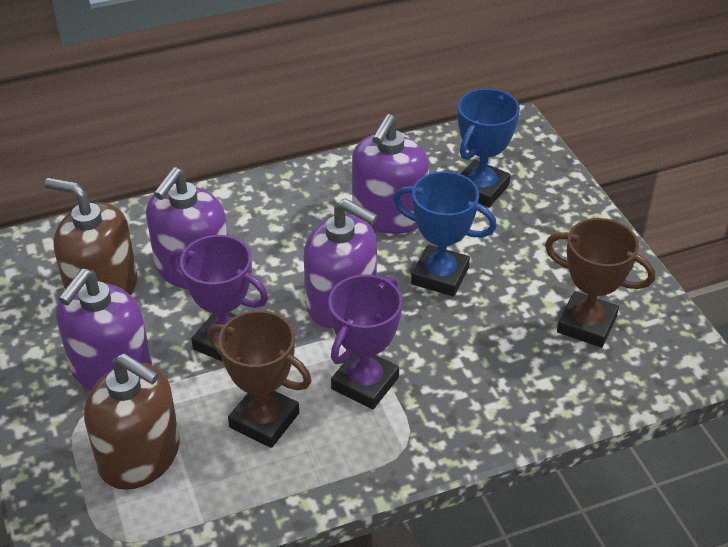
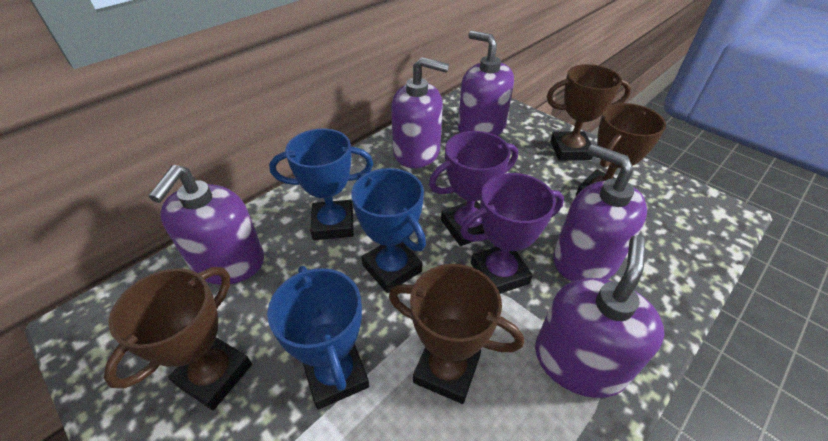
blue trophy: [393,171,497,296] [458,88,520,207] = 2 -> [267,266,369,410] [269,129,373,240] [351,168,426,293] = 3
brown soap dispenser: [45,178,138,295] [84,353,180,490] = 2 -> none = 0
brown trophy: [208,310,312,448] [545,218,655,348] = 2 -> [103,267,252,410] [389,264,524,404] [547,64,631,161] [576,103,666,195] = 4
purple soap dispenser: [56,269,152,390] [146,167,228,289] [304,199,378,328] [352,114,429,234] = 4 -> [149,165,264,285] [391,57,449,168] [458,31,514,136] [535,235,664,398] [553,144,647,281] = 5

